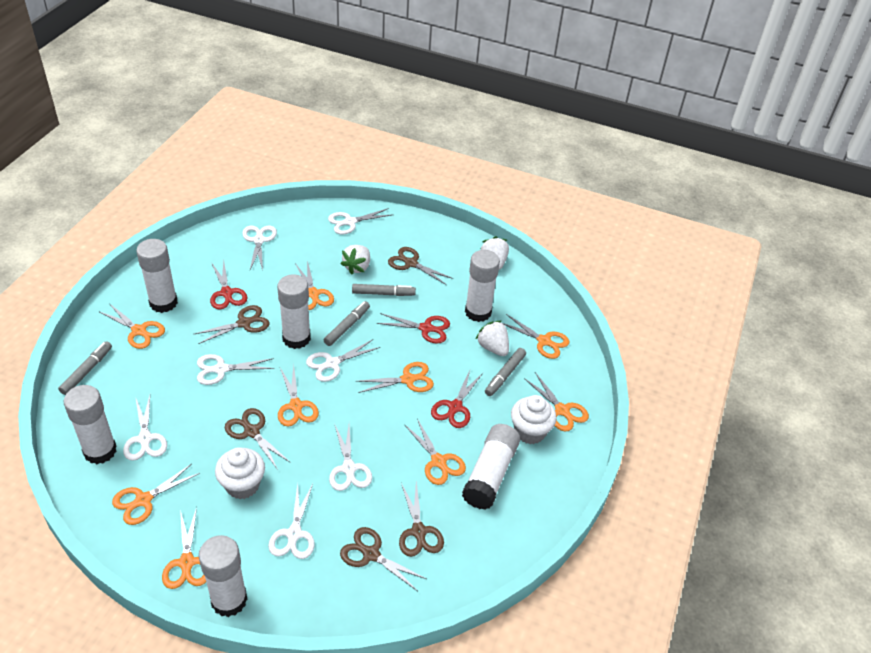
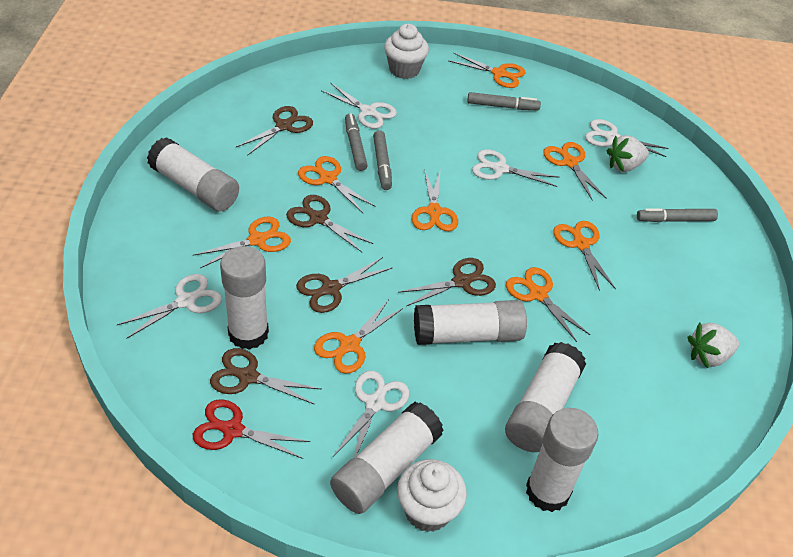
orange scissors: [100,303,165,349] [112,464,200,525] [162,507,206,589] [278,365,319,427] [295,261,334,310] [356,362,434,393] [404,419,466,485] [500,314,570,359] [524,372,589,431] = 9 -> [193,216,291,268] [298,156,376,213] [314,299,403,374] [411,169,458,231] [448,53,526,88] [506,267,590,342] [543,142,606,201] [553,221,616,291] = 8
red scissors: [210,261,247,310] [377,313,450,344] [431,370,483,428] = 3 -> [193,399,310,459] = 1
white scissors: [123,396,167,461] [197,354,274,385] [242,226,277,270] [268,483,315,559] [306,339,380,382] [328,208,394,234] [329,426,372,491] = 7 -> [117,274,222,339] [321,83,397,129] [332,371,410,458] [472,149,560,187] [585,119,669,157] = 5
white strawberry: [341,245,370,275] [475,321,509,356] [480,236,509,270] = 3 -> [607,135,649,172] [687,322,739,368] = 2

